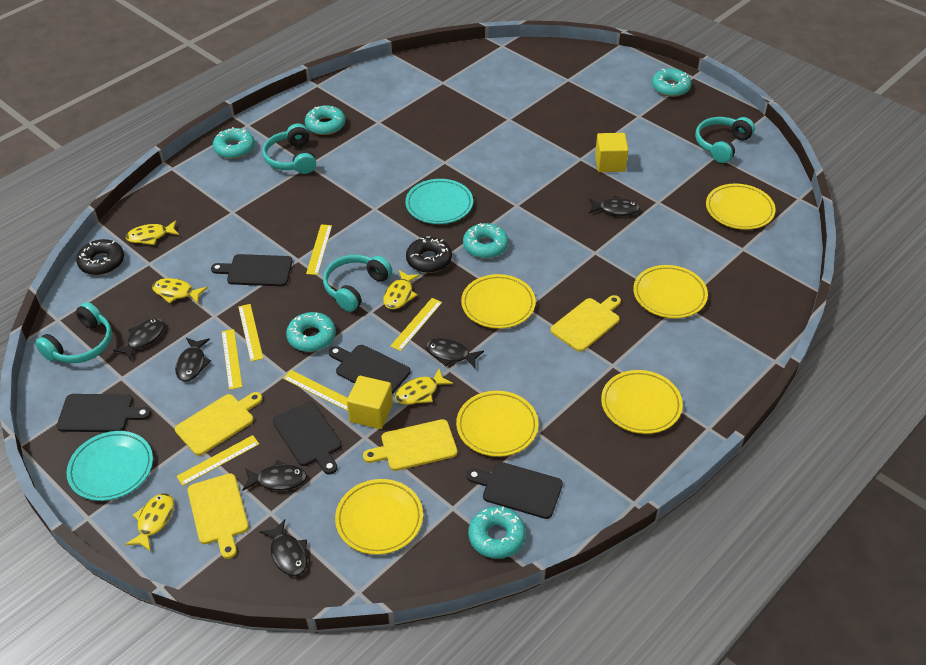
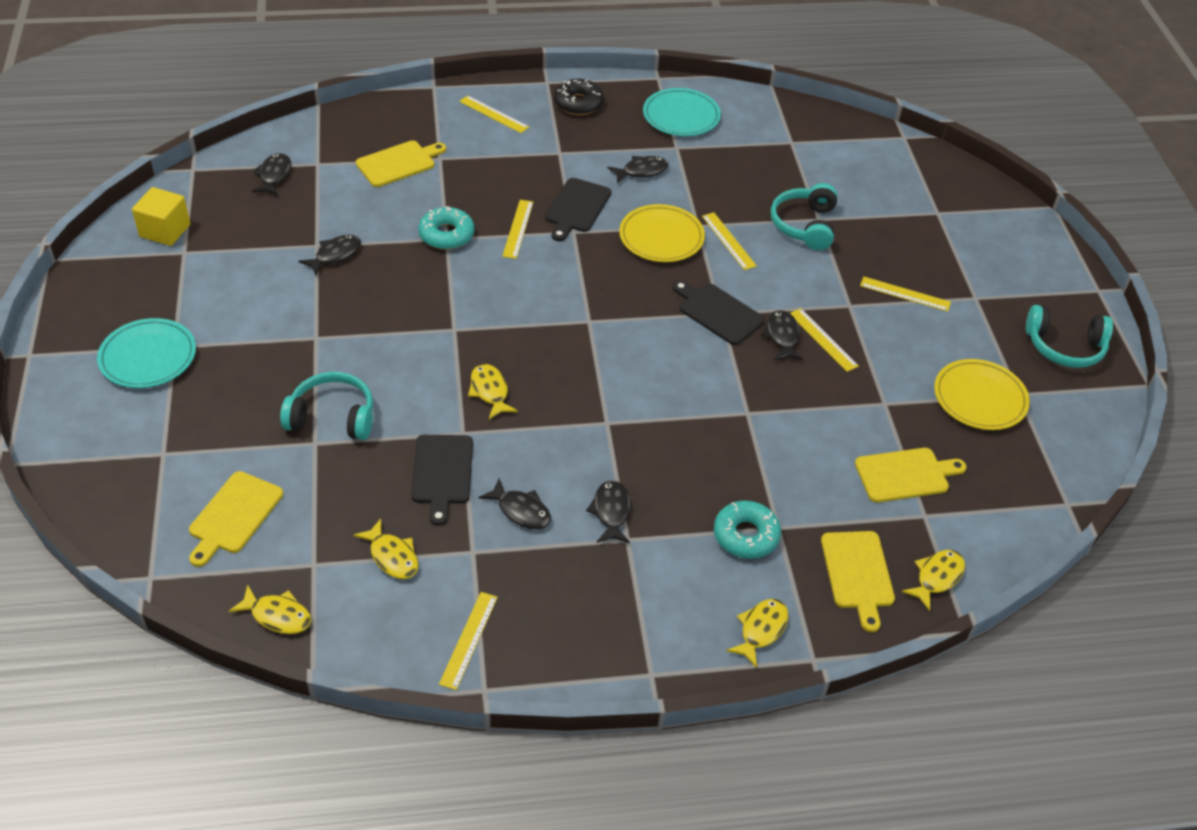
black cutting board: [56,394,151,432] [211,254,293,286] [273,402,341,474] [329,345,411,394] [466,462,563,519] = 5 -> [411,435,473,526] [545,178,611,241] [673,280,765,345] = 3
black donut: [77,239,124,275] [406,237,452,273] = 2 -> [554,79,604,115] = 1
turquoise donut: [213,127,255,159] [286,312,336,352] [305,105,345,135] [463,223,508,258] [468,506,526,559] [652,68,691,97] = 6 -> [418,206,475,250] [714,500,781,559] = 2
turquoise headphones: [35,302,112,363] [262,124,316,174] [323,255,392,312] [695,117,755,163] = 4 -> [280,372,373,440] [771,183,838,250] [1026,305,1113,368] = 3
yellow cube: [347,376,393,429] [595,133,628,172] = 2 -> [132,187,191,246] = 1
yellow plate: [335,479,423,555] [456,391,538,457] [461,274,536,329] [601,370,683,434] [633,265,708,318] [706,184,776,230] = 6 -> [619,204,705,262] [934,359,1030,430] = 2

